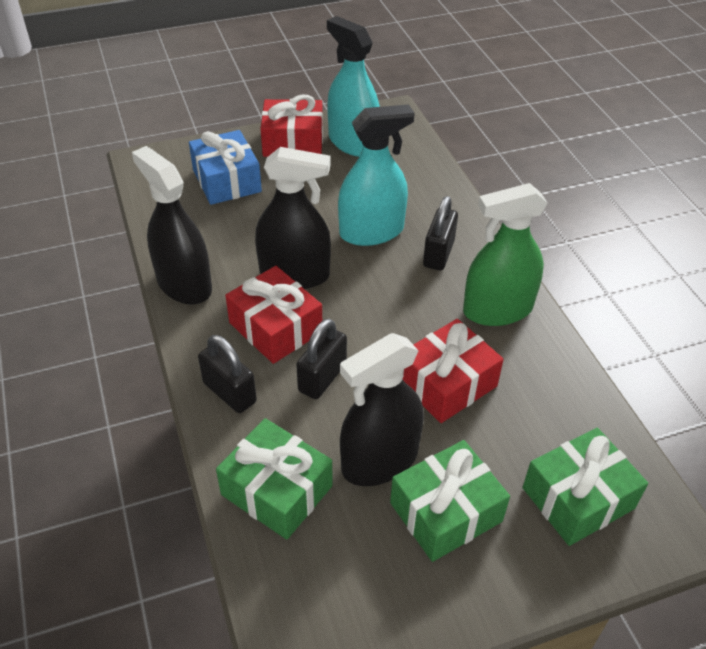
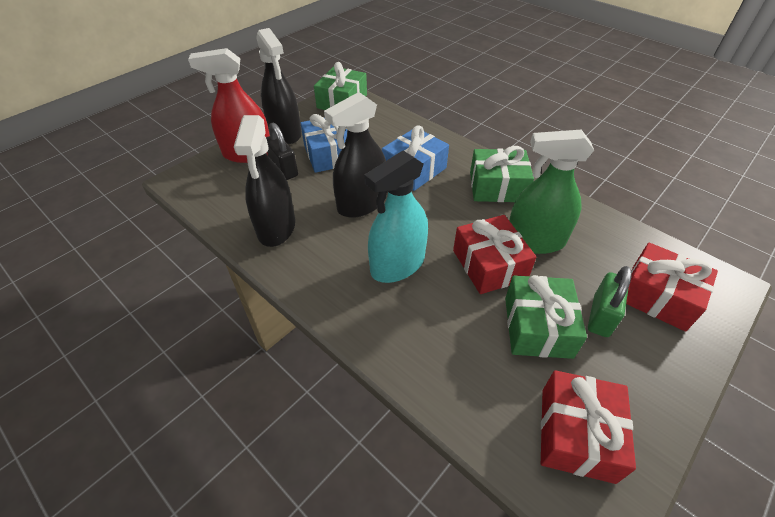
black padlock: [198,335,257,413] [296,319,347,399] [423,196,458,270] = 3 -> [266,122,298,180] = 1
blue gift: [189,130,262,205] = 1 -> [300,114,347,173] [382,125,449,191] = 2
green padlock: none = 0 -> [588,266,632,337] = 1
red spray bottle: none = 0 -> [188,48,270,163] = 1
turquoise spray bottle: [327,16,380,157] [338,105,415,246] = 2 -> [364,150,428,283] = 1

